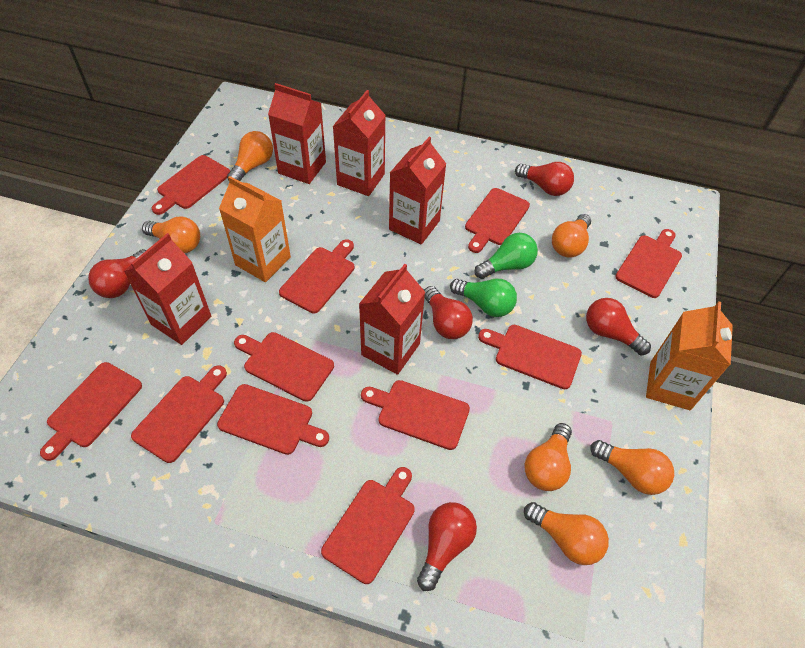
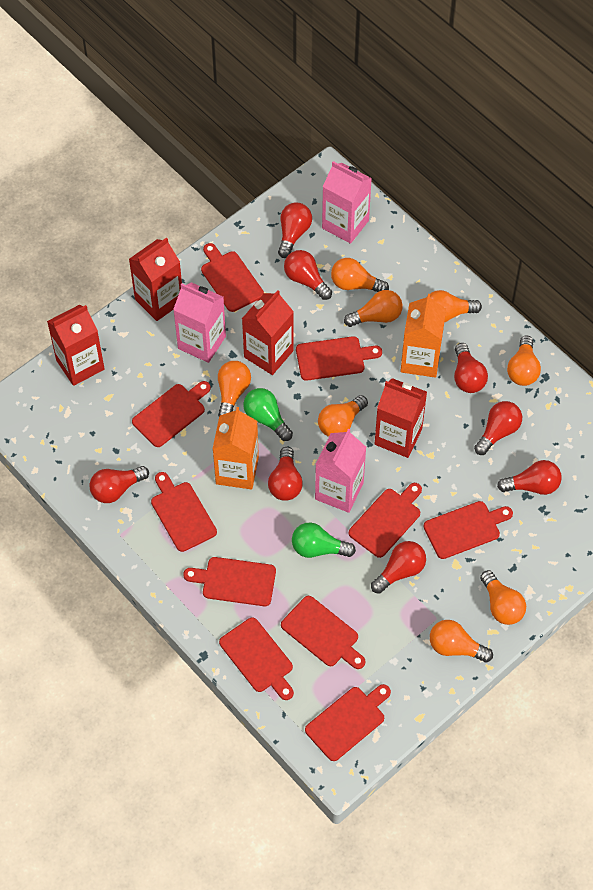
orange light bulb: [142,216,200,253] [227,131,273,181] [524,502,609,565] [525,423,572,491] [552,214,591,258] [590,440,674,495] = 6 -> [218,361,251,416] [318,395,368,437] [331,258,389,292] [344,290,403,327] [427,290,482,322] [430,620,493,662] [480,570,526,625] [507,336,541,386] = 8
pink carton: none = 0 -> [173,282,226,363] [315,429,366,513] [322,161,372,244] = 3
red carton: [124,233,211,345] [268,83,326,184] [333,90,386,196] [359,264,425,375] [389,137,446,245] = 5 -> [47,305,104,386] [129,238,182,321] [242,290,294,375] [375,378,427,458] = 4
red cutting board: [40,362,142,461] [131,365,227,463] [152,155,230,215] [217,384,329,455] [234,332,334,402] [279,239,354,313] [321,467,415,584] [361,380,470,450] [465,188,530,253] [478,325,582,389] [615,229,682,298] = 11 -> [132,381,211,447] [151,472,217,552] [183,557,276,606] [201,243,264,312] [219,617,294,700] [281,596,365,669] [296,336,382,381] [305,684,391,761] [349,483,422,558] [423,501,513,559] = 10
red light bulb: [88,249,146,298] [417,502,477,591] [424,286,473,339] [515,162,574,196] [586,298,651,355] = 5 -> [89,466,149,503] [268,447,303,501] [278,202,312,258] [284,250,332,300] [371,541,426,594] [454,343,488,393] [474,401,522,455] [497,460,562,495] = 8

